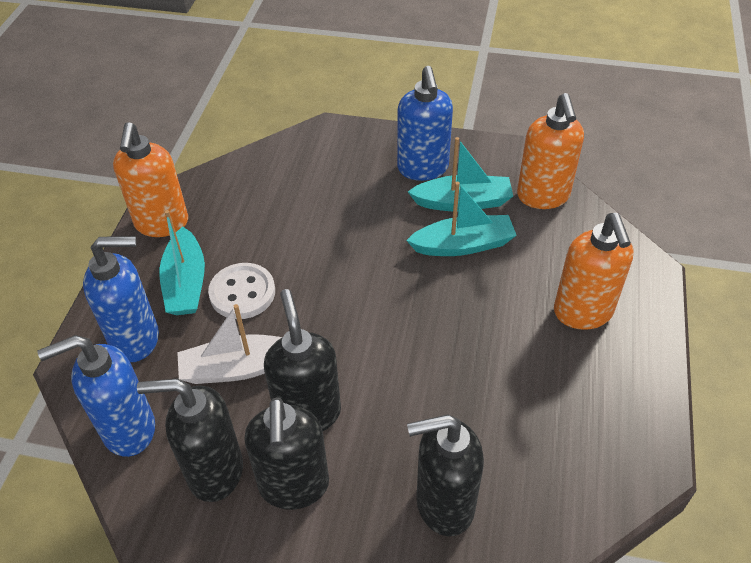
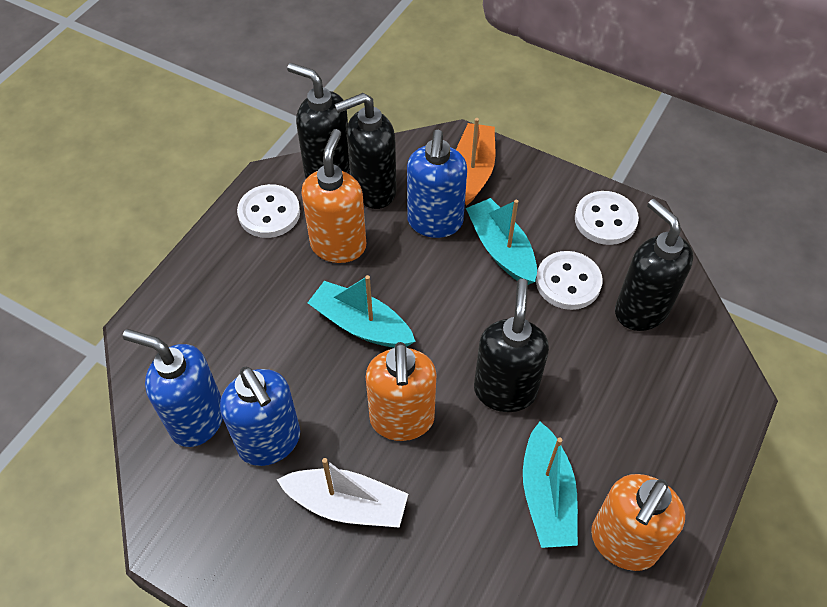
orange boat: none = 0 -> [456,118,495,206] = 1
white button: [208,263,275,319] = 1 -> [237,184,300,238] [536,251,603,310] [575,191,639,245] = 3

